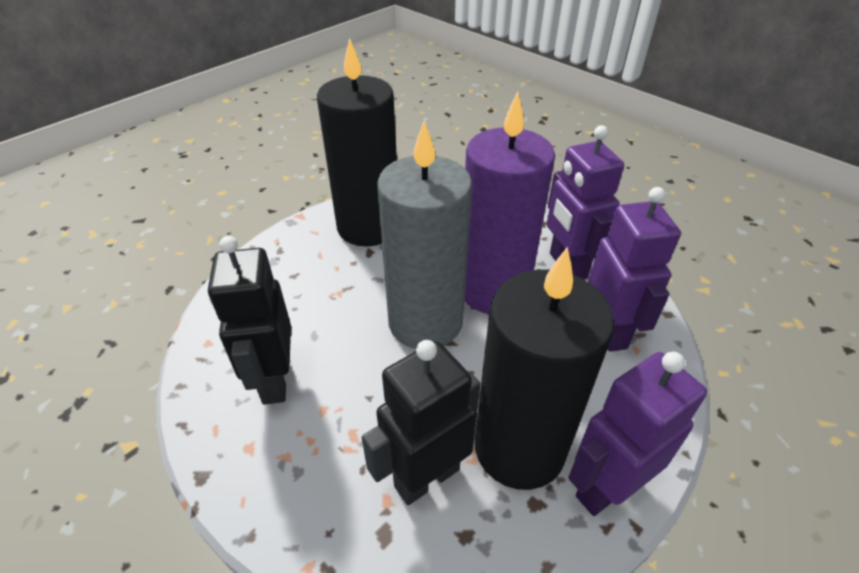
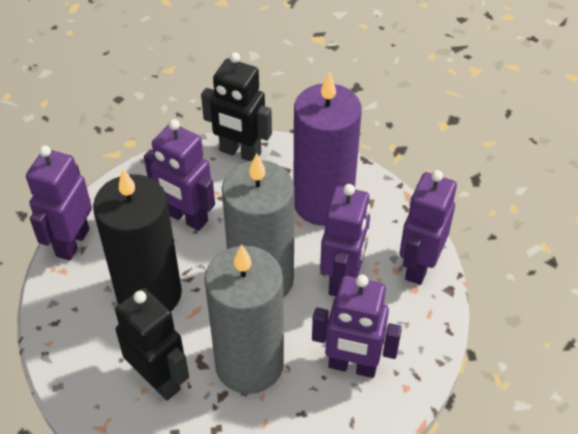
black candle: [317,38,397,246] [475,247,614,490] = 2 -> [93,169,182,311] = 1
grey candle: [377,121,472,349] = 1 -> [204,244,284,394] [222,153,295,298] = 2
purple robot: [547,126,624,279] [568,352,707,516] [588,187,681,352] = 3 -> [26,146,92,261] [144,119,215,231] [312,275,402,378] [320,184,370,296] [399,170,457,285] = 5

